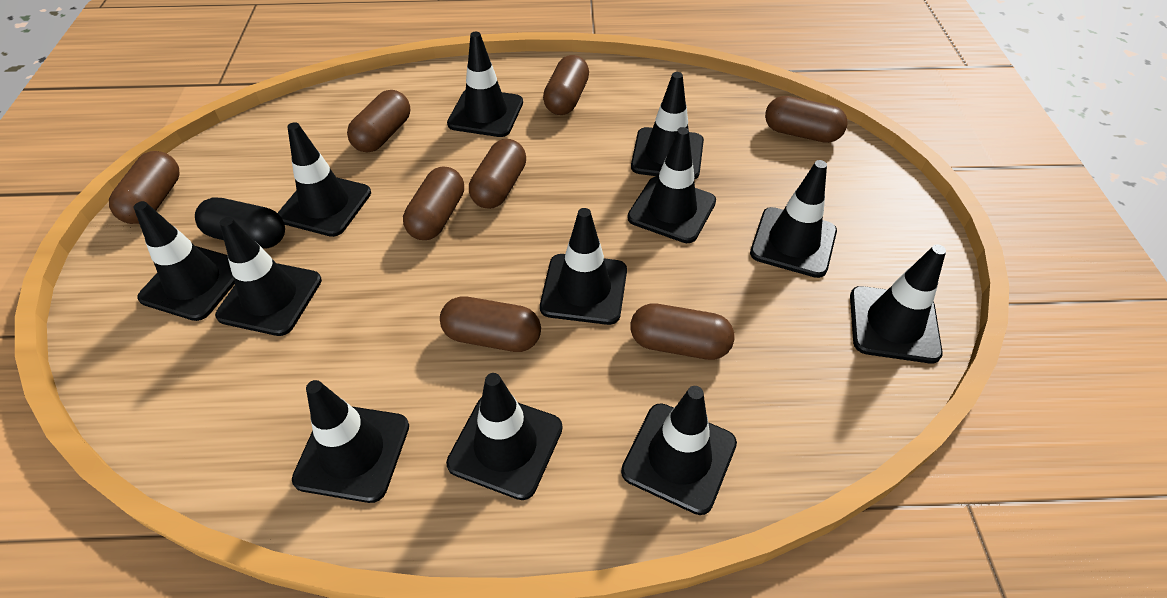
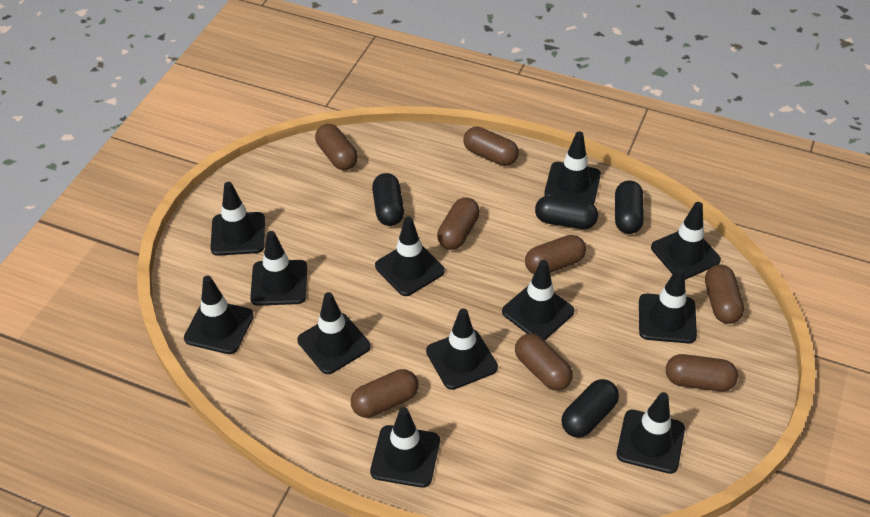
black capsule: [195,197,285,249] = 1 -> [372,173,404,226] [535,196,598,229] [561,379,619,438] [615,181,644,234] = 4

